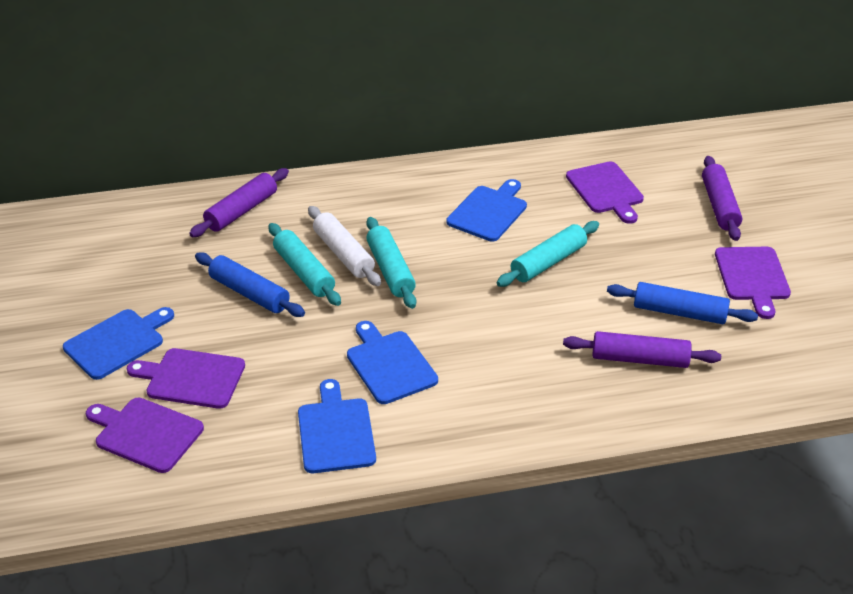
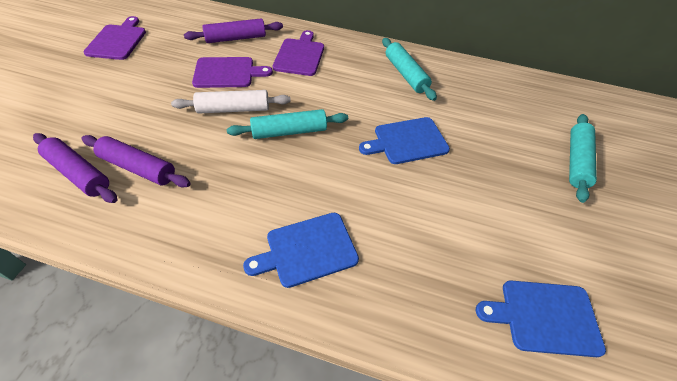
blue cutting board: [63,307,174,380] [298,379,376,473] [347,321,438,404] [446,179,527,242] = 4 -> [243,213,359,288] [359,117,450,164] [476,280,606,357] = 3
blue rolling pin: [195,252,305,317] [607,282,758,324] = 2 -> none = 0
purple cutting board: [86,398,204,473] [127,348,245,409] [566,161,644,224] [715,247,791,319] = 4 -> [83,16,146,60] [192,57,273,88] [273,30,324,76] = 3

